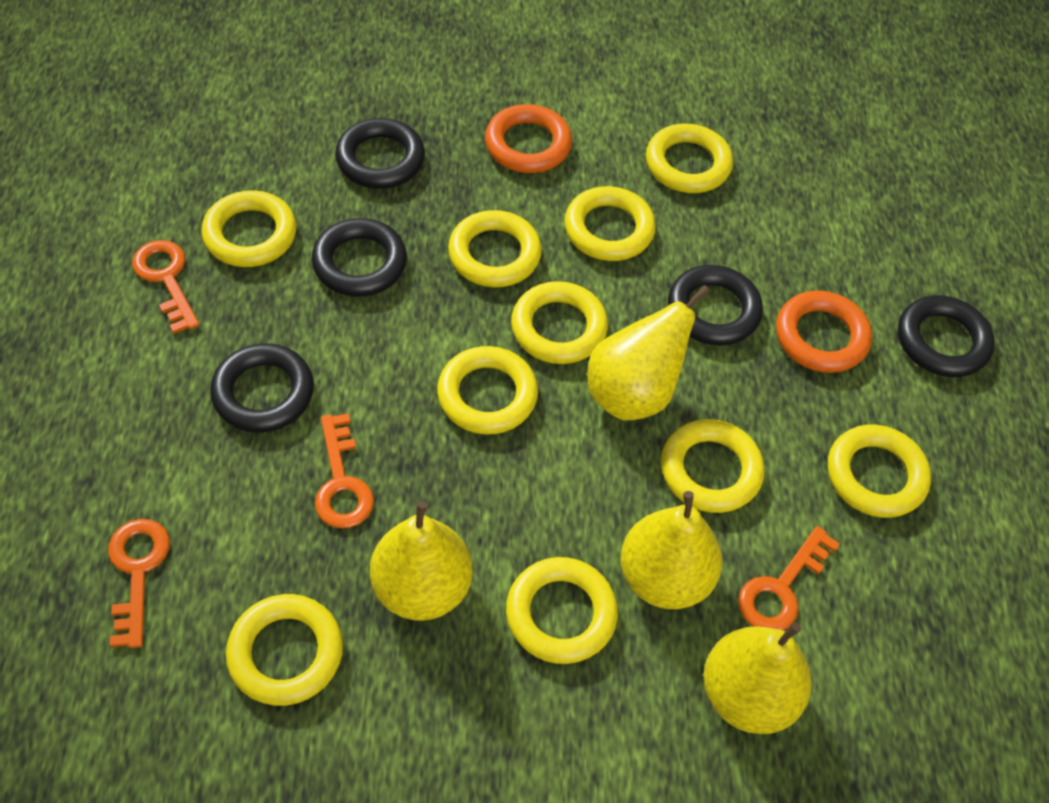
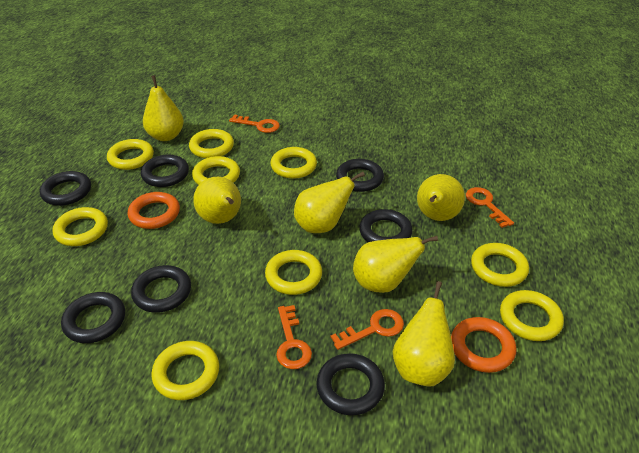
black ring: [210,343,314,433] [312,218,407,297] [335,118,425,189] [668,265,763,346] [898,295,995,377] = 5 -> [40,171,91,206] [61,292,125,343] [131,265,191,313] [141,155,189,187] [316,353,385,415] [336,159,384,192] [359,209,413,242] = 7
yellow pear: [370,501,473,621] [588,285,710,420] [620,491,722,609] [703,622,812,734] = 4 -> [143,75,184,141] [193,177,241,224] [294,172,365,233] [353,236,438,293] [393,281,455,386] [417,174,465,221] = 6
yellow ring: [201,190,297,267] [226,594,343,706] [437,346,538,435] [448,210,542,287] [506,557,618,664] [511,281,608,364] [564,186,656,261] [646,124,733,193] [661,419,765,513] [828,425,931,518] = 10 -> [52,207,108,246] [107,139,154,170] [152,341,219,400] [189,129,234,158] [192,156,240,185] [265,250,322,295] [270,147,317,179] [471,243,529,287] [500,290,564,341] = 9

